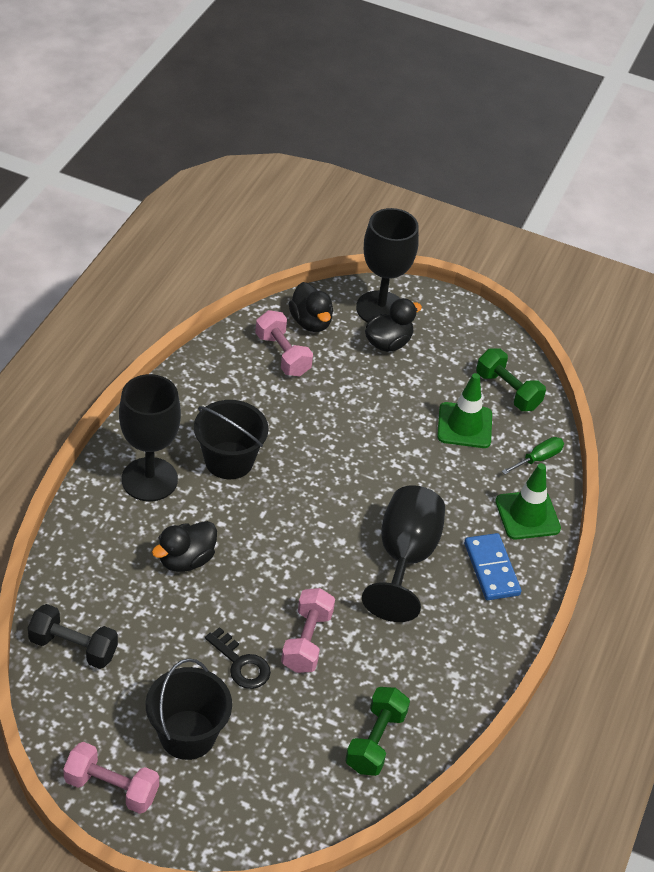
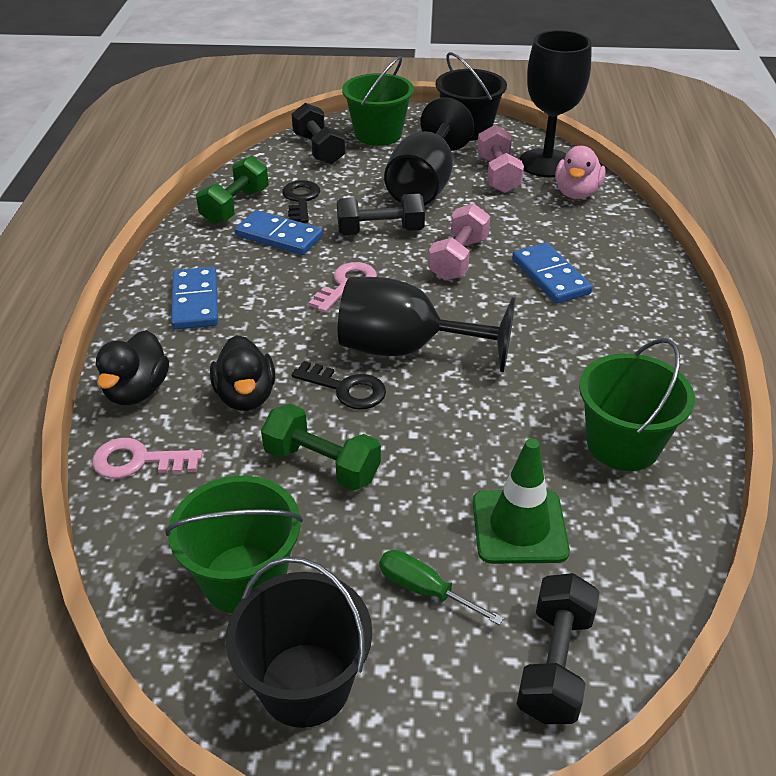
black duck: [152,521,217,572] [289,282,333,332] [365,298,422,352] = 3 -> [95,330,169,405] [210,335,275,411] = 2
black dumbbell: [28,604,118,669] = 1 -> [292,103,346,165] [337,194,425,235] [517,573,599,724] = 3
black key: [205,627,271,689] = 1 -> [282,180,320,223] [291,361,386,409] = 2
blue domino: [464,533,521,600] = 1 -> [171,267,218,330] [235,210,323,255] [512,243,593,304] = 3
green bucket: none = 0 -> [165,475,303,613] [342,56,414,146] [579,338,695,471] = 3
green traffic cone: [437,373,492,448] [495,463,561,540] = 2 -> [473,438,570,564] = 1
pink duck: none = 0 -> [555,146,605,199] = 1
pink dumbbell: [63,742,159,814] [255,310,313,376] [281,588,335,673] = 3 -> [428,203,490,281] [477,125,524,193] = 2
pink key: none = 0 -> [92,438,202,479] [309,262,377,313] = 2

